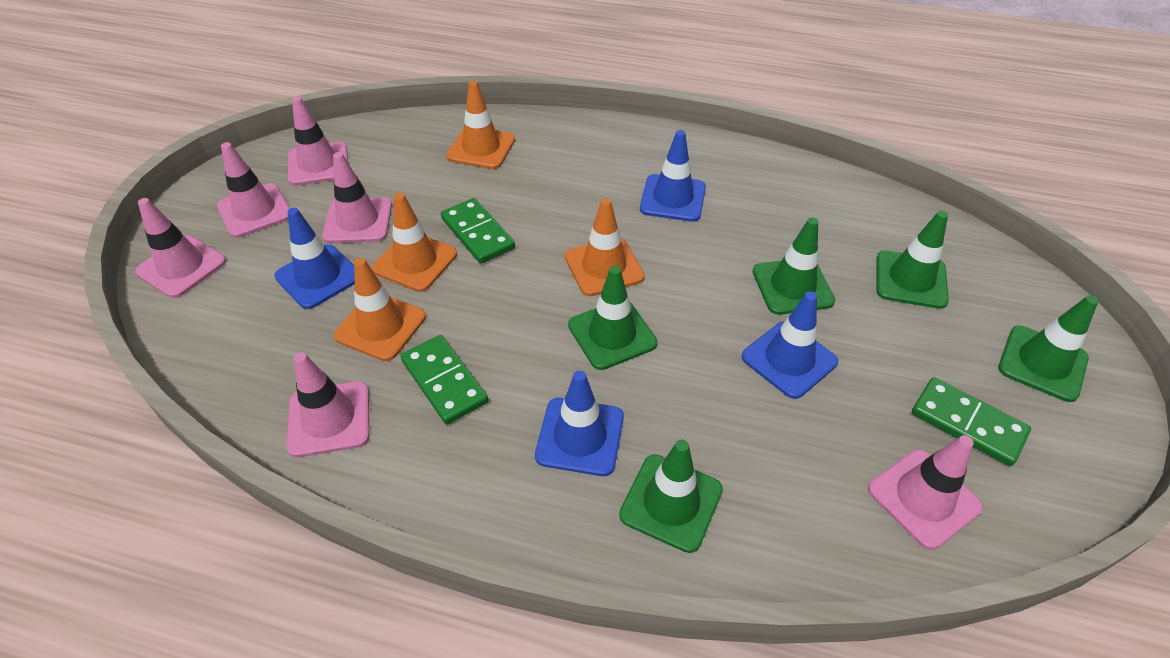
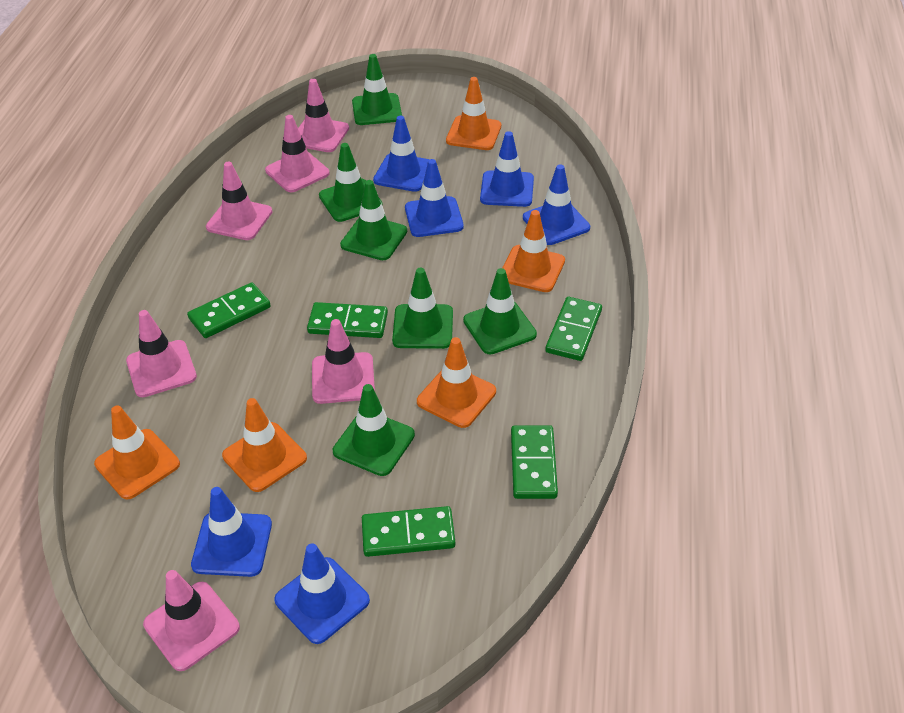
blue traffic cone: [274,208,355,309] [535,371,624,476] [640,130,706,222] [742,291,838,399] = 4 -> [191,487,272,577] [274,543,370,644] [373,116,430,192] [405,159,464,237] [480,131,534,207] [523,164,590,245] = 6
green domino: [401,335,488,424] [441,198,515,264] [912,377,1031,466] = 3 -> [187,282,271,338] [307,302,388,338] [362,506,455,557] [511,425,558,499] [545,297,602,361] = 5
green traffic cone: [568,266,657,370] [619,440,723,553] [753,217,835,315] [876,211,949,309] [998,295,1098,402] = 5 -> [319,143,383,222] [333,384,415,476] [340,180,407,260] [352,54,402,125] [392,268,453,349] [463,268,537,355] = 6
orange traffic cone: [334,258,426,361] [372,193,457,292] [447,81,515,169] [565,198,645,296] = 4 -> [94,405,180,499] [222,398,307,492] [417,337,496,428] [446,77,501,150] [502,210,565,292] = 5

